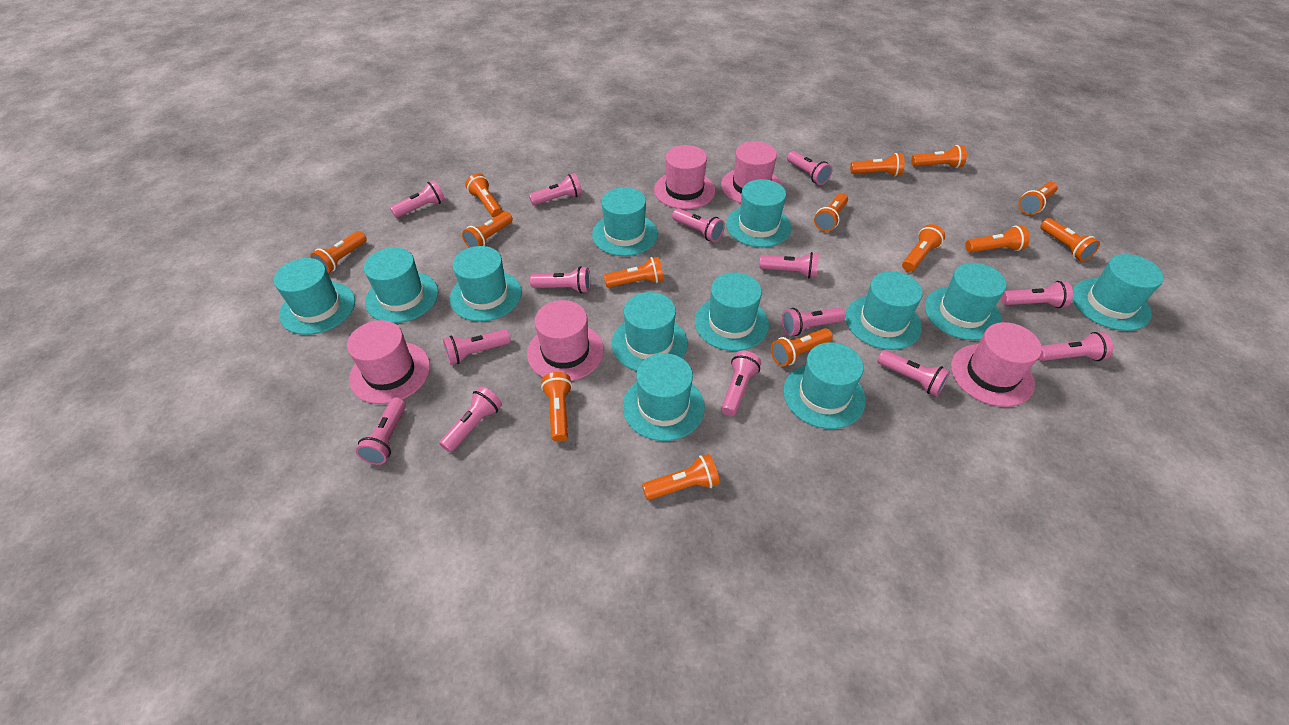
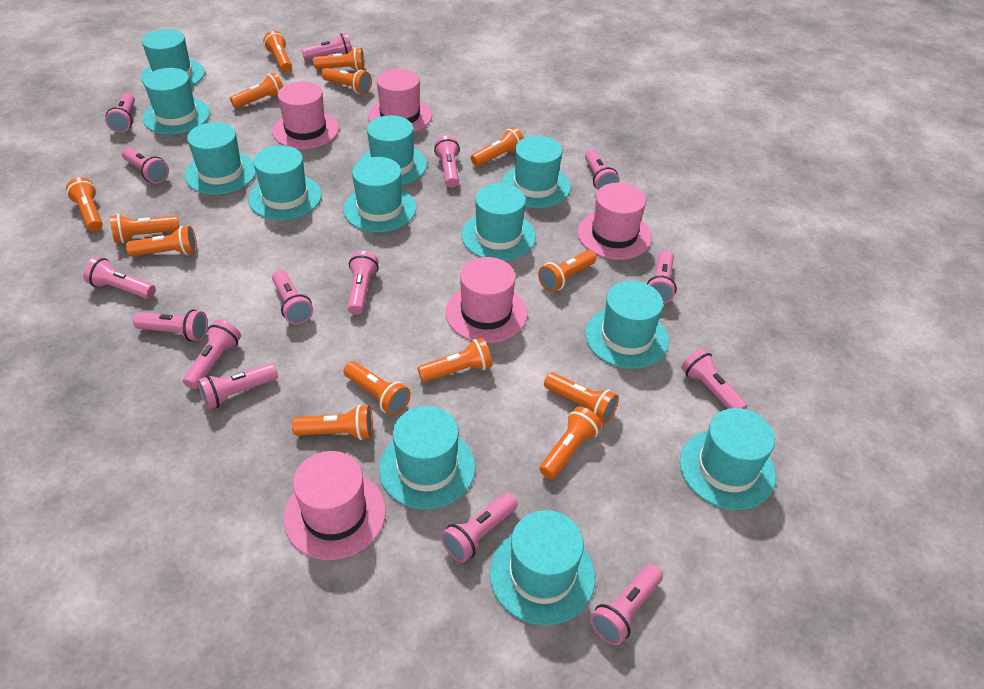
pink flashlight: [356,397,406,465] [390,180,445,218] [439,386,502,453] [443,329,511,365] [529,173,582,206] [530,266,591,293] [672,208,725,242] [721,351,761,416] [759,252,819,279] [782,307,845,336] [787,151,832,185] [877,350,950,396] [1001,281,1073,308] [1039,332,1113,361] = 14 -> [83,257,156,299] [105,93,135,133] [122,147,169,184] [133,309,208,342] [183,320,241,389] [198,363,278,410] [272,270,313,324] [301,33,352,60] [347,251,379,315] [434,136,460,188] [441,493,518,563] [585,150,620,190] [590,564,663,645] [647,251,677,304] [681,348,747,409] = 15

